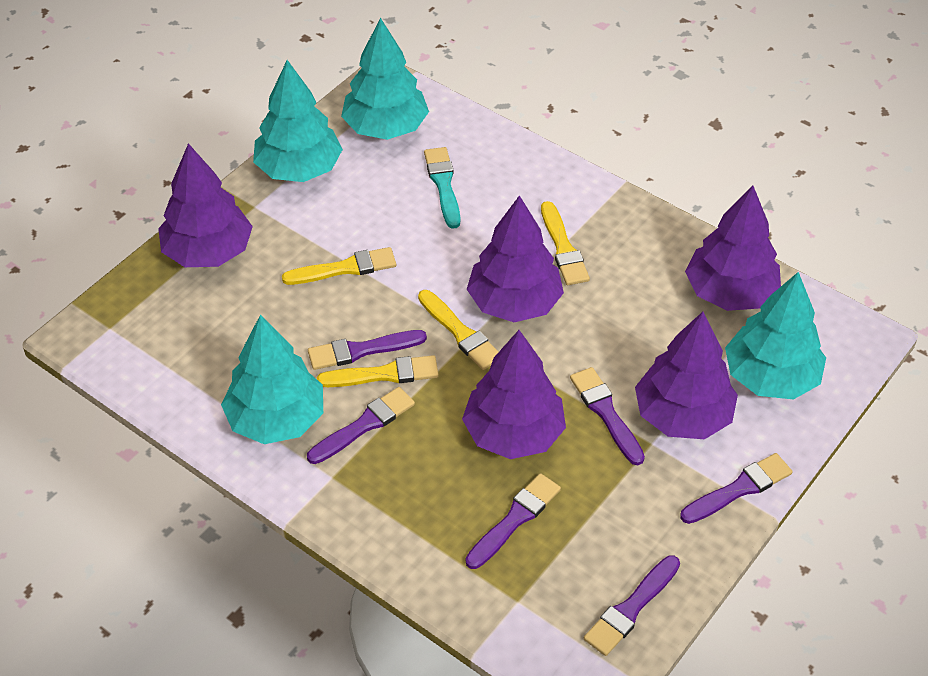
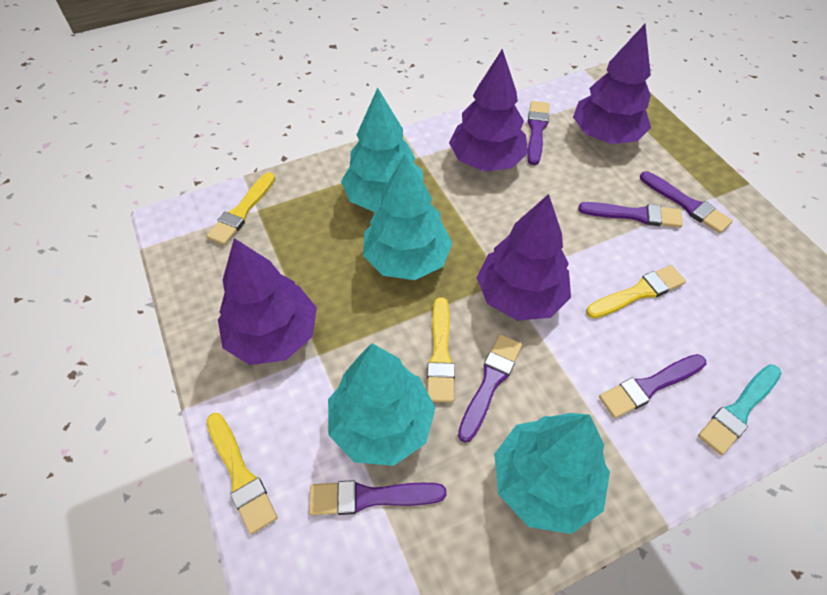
purple tree: [158,143,253,267] [462,330,566,459] [467,195,564,322] [635,312,738,439] [685,186,781,311] = 5 -> [218,238,317,365] [449,49,528,171] [476,194,571,320] [573,24,651,144] = 4

